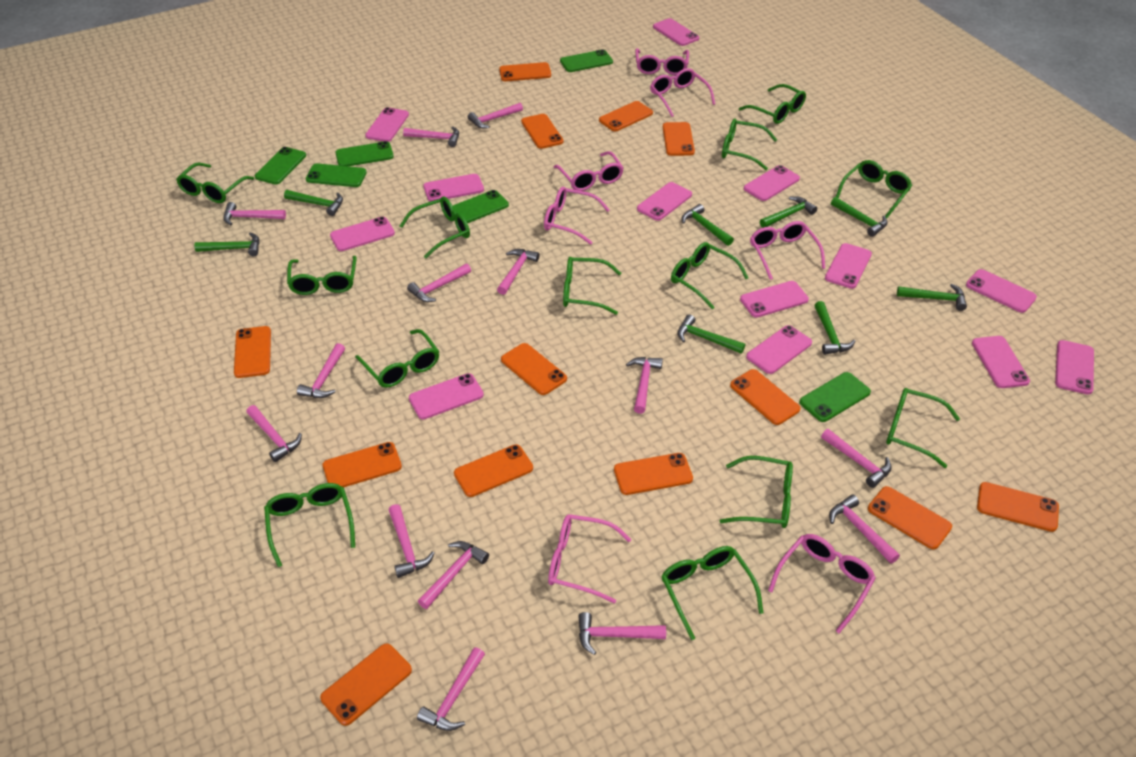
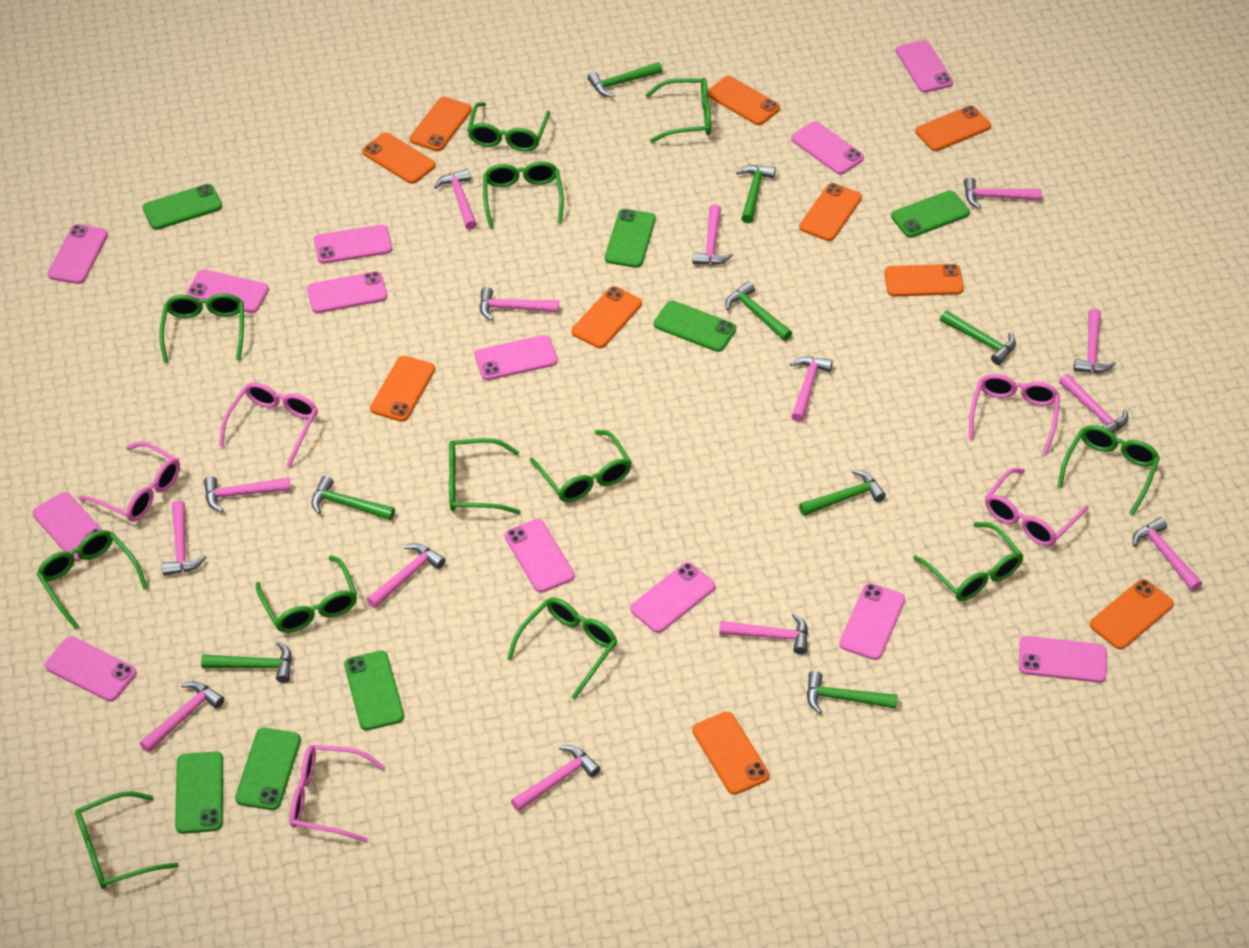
green glasses: [176,162,254,203] [264,483,355,567] [287,256,357,295] [355,329,439,388] [400,197,470,258] [563,257,621,315] [661,546,763,640] [671,242,748,310] [720,456,793,528] [722,119,777,170] [739,84,806,124] [836,160,912,219] [886,388,960,468] = 13 -> [36,530,148,629] [75,791,179,889] [159,293,244,363] [256,556,357,633] [449,438,521,514] [467,102,550,152] [483,161,564,229] [507,597,618,699] [530,430,632,502] [645,78,711,143] [913,522,1024,601] [1057,425,1160,515] = 12
green phone: [255,147,306,184] [306,163,367,187] [335,141,394,166] [453,190,509,223] [560,49,613,72] [800,372,871,422] = 6 -> [143,184,222,230] [175,751,223,834] [235,728,301,810] [344,651,404,730] [605,209,656,268] [654,301,736,352] [891,190,970,238] = 7
orange phone: [234,326,271,378] [320,643,412,726] [323,442,402,487] [454,444,533,497] [499,62,551,81] [501,343,567,395] [521,114,563,149] [599,101,653,131] [614,453,693,495] [663,122,695,156] [730,369,800,425] [868,486,952,549] [977,482,1059,532] = 13 -> [362,133,436,184] [370,356,435,422] [410,97,472,151] [572,286,642,348] [692,711,769,795] [708,76,780,125] [799,183,862,241] [884,264,964,297] [915,105,991,151] [1090,579,1174,650] = 10
pink glasses: [544,187,610,245] [548,514,631,604] [553,151,624,191] [635,48,689,75] [650,68,715,117] [750,221,825,280] [768,534,876,633] = 7 -> [78,442,180,522] [219,382,318,467] [290,745,386,842] [969,374,1060,455] [985,468,1089,546] = 5

